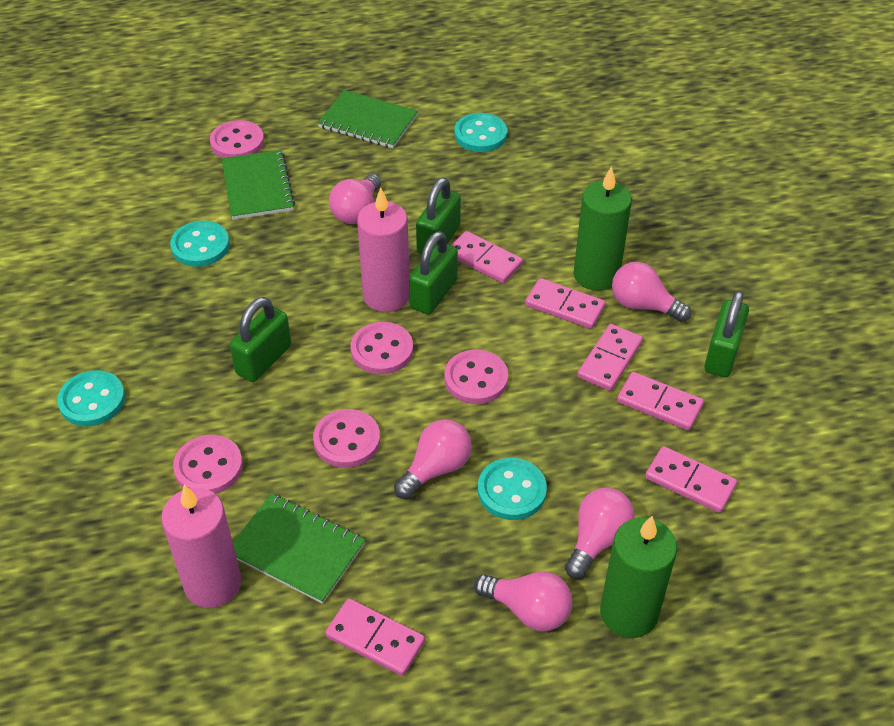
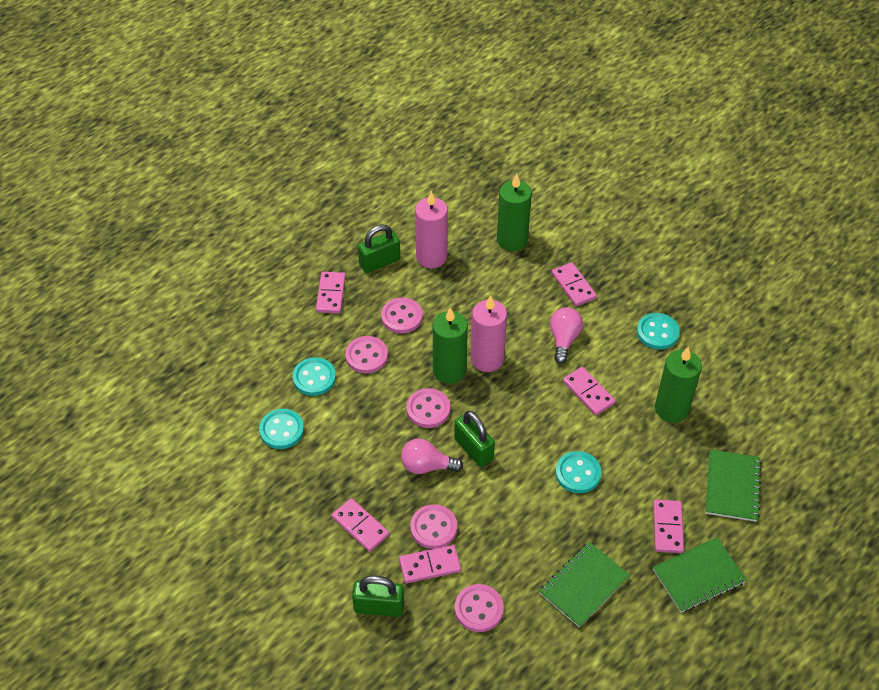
green candle: [574,166,632,291] [600,516,677,638] = 2 -> [433,307,468,384] [497,174,532,251] [655,346,702,423] = 3
green padlock: [230,297,291,382] [409,231,458,315] [416,177,461,255] [704,291,749,377] = 4 -> [352,576,404,617] [358,224,400,273] [454,411,495,467] = 3
pink light bulb: [329,174,381,224] [394,419,472,499] [474,572,572,632] [565,488,635,579] [612,262,691,322] = 5 -> [401,439,464,474] [550,307,583,364] = 2

